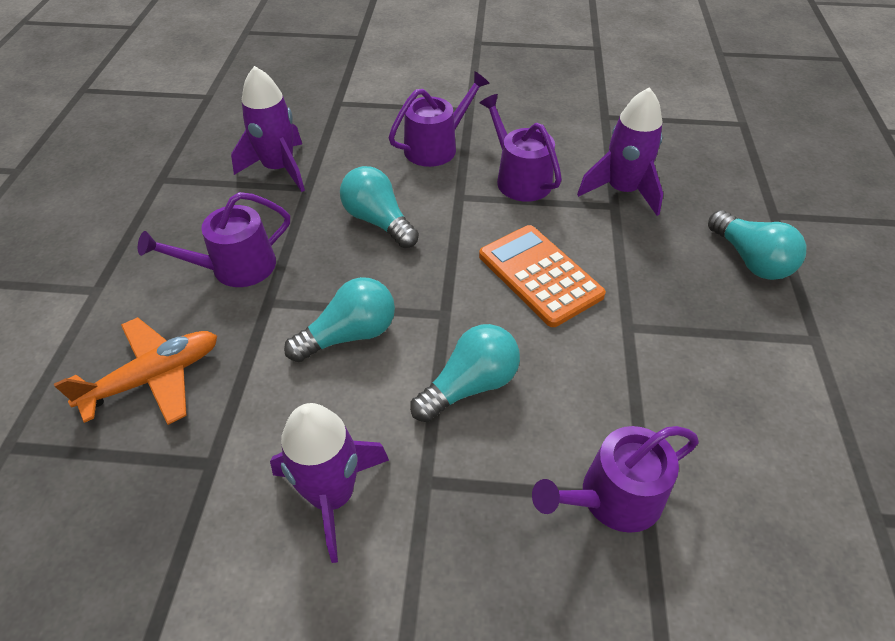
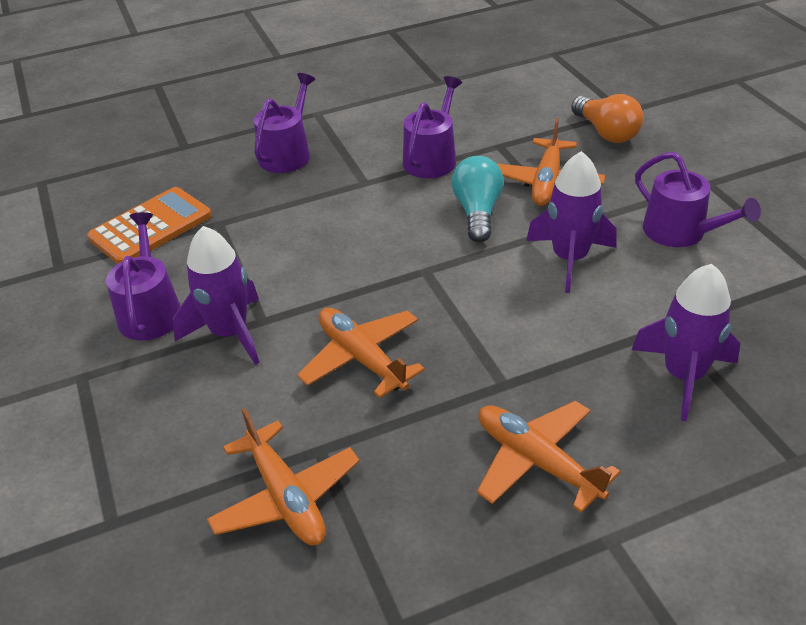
orange light bulb: none = 0 -> [571,94,644,143] = 1
orange plane: [54,317,217,425] = 1 -> [207,408,360,546] [297,308,425,398] [477,401,621,513] [496,118,605,206] = 4
turquoise light bulb: [284,277,395,362] [340,166,419,248] [410,324,520,422] [708,210,806,280] = 4 -> [452,156,504,242] = 1

